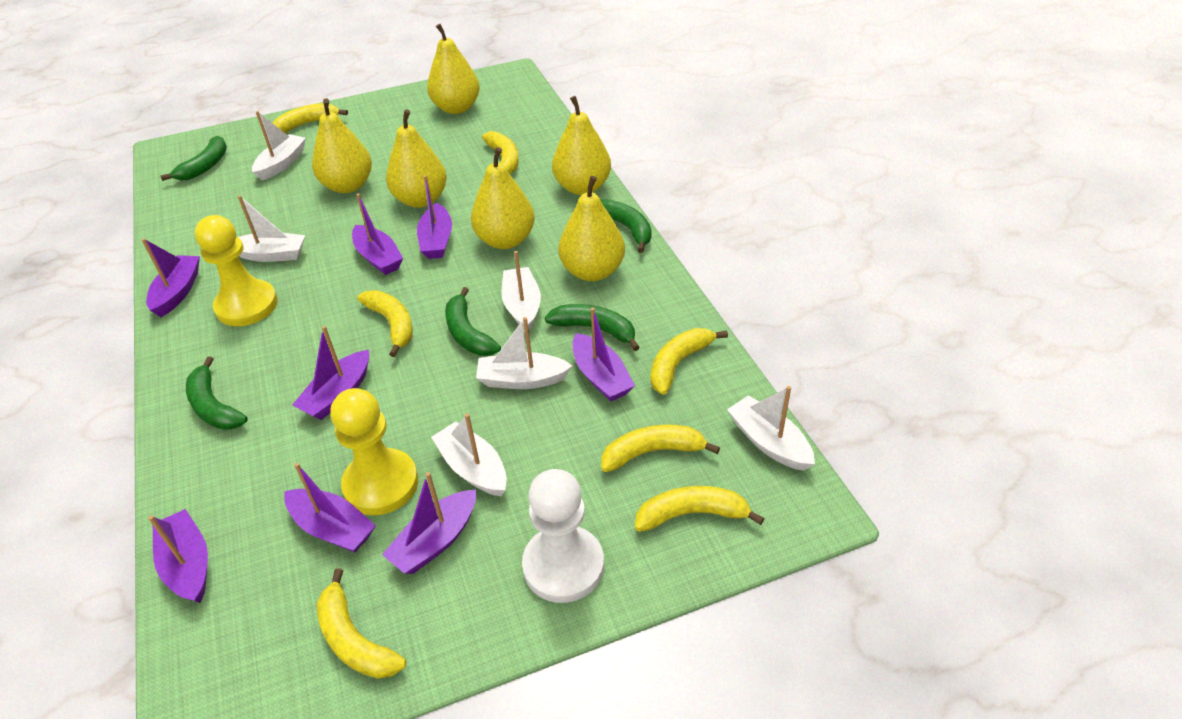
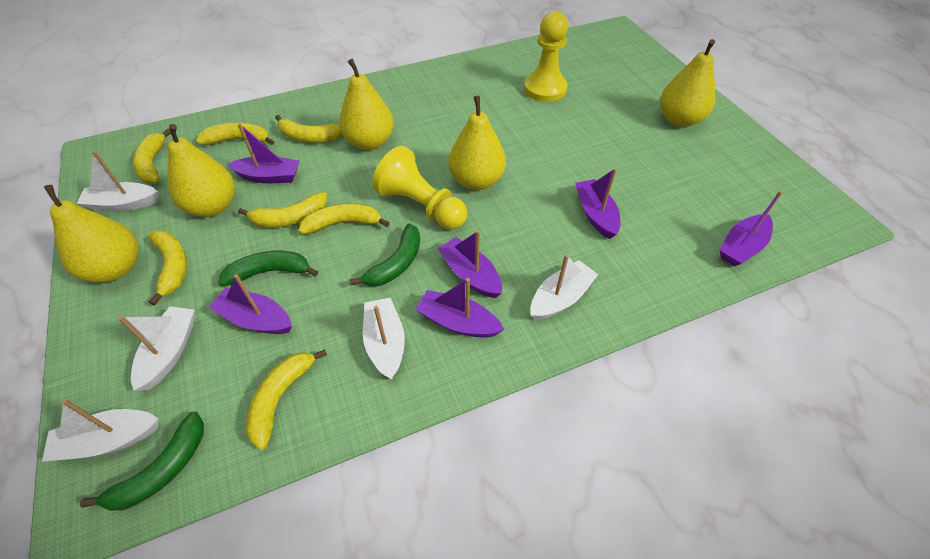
green banana: [160,136,227,181] [186,356,248,430] [445,287,501,356] [545,304,640,351] [601,199,652,253] = 5 -> [80,411,204,511] [218,251,318,286] [349,224,420,286] = 3
purple boat: [142,238,200,317] [148,509,208,603] [284,463,376,553] [292,326,369,420] [352,193,403,275] [382,472,476,574] [417,175,452,259] [572,307,635,401] = 8 -> [209,274,292,334] [227,123,300,183] [416,278,504,338] [437,230,502,298] [575,168,620,239] [720,191,783,267] = 6
white boat: [238,195,306,262] [252,111,306,181] [431,413,507,496] [476,317,572,389] [501,251,541,330] [727,386,815,471] = 6 -> [42,399,159,462] [76,151,158,212] [118,306,194,391] [363,297,405,379] [531,254,598,320] = 5
white pawn: [522,469,604,603] = 1 -> none = 0
yellow pear: [312,98,372,193] [386,109,447,208] [427,24,480,114] [471,147,535,249] [552,96,611,195] [558,176,625,281] = 6 -> [44,185,139,283] [168,124,235,217] [339,59,394,150] [449,96,506,190] [660,39,715,127] = 5

